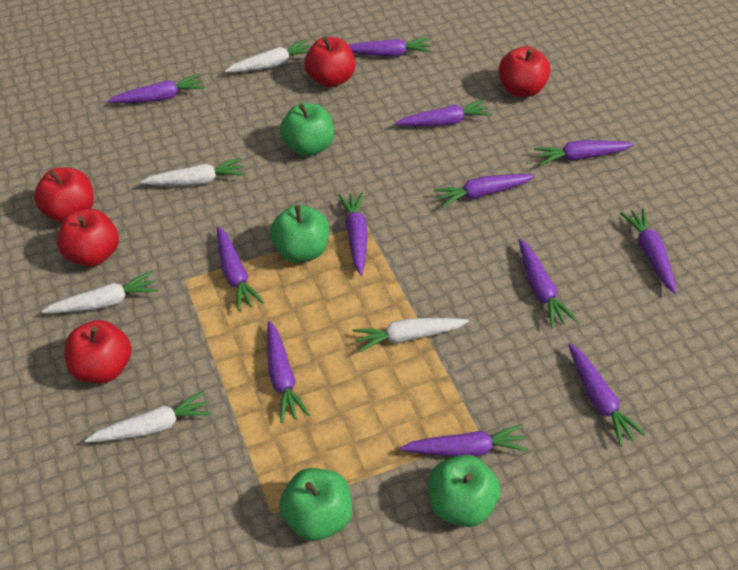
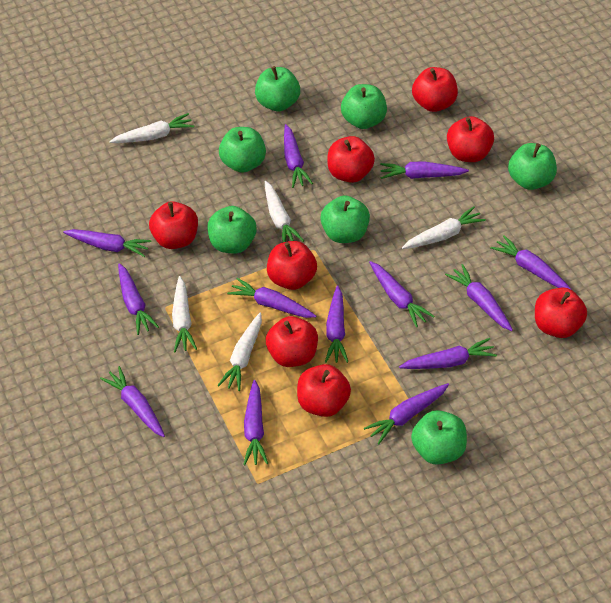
green apple: [270,205,329,262] [279,468,352,541] [280,103,334,156] [428,455,501,527] = 4 -> [208,206,257,254] [219,127,266,173] [255,66,300,111] [320,195,370,243] [341,84,387,129] [411,410,467,465] [508,143,557,190] = 7
purple carrot: [108,74,205,103] [217,227,264,312] [267,321,310,423] [338,192,368,276] [349,38,432,57] [395,100,492,126] [400,424,529,457] [434,174,535,208] [519,239,577,328] [534,140,634,165] [568,343,646,446] [620,208,677,294] = 12 -> [63,229,151,257] [100,366,165,437] [118,263,159,335] [227,278,316,318] [243,380,268,466] [284,124,313,188] [325,285,348,363] [364,383,449,444] [369,261,434,327] [380,161,469,179] [399,338,497,369] [445,264,513,331] [490,235,571,289] = 13
red apple: [34,167,94,223] [57,209,119,267] [64,320,132,383] [304,37,355,88] [499,46,550,97] = 5 -> [149,201,198,249] [266,316,318,367] [267,241,317,290] [297,364,351,417] [327,136,375,183] [412,67,458,112] [447,116,494,162] [535,287,587,338] = 8

